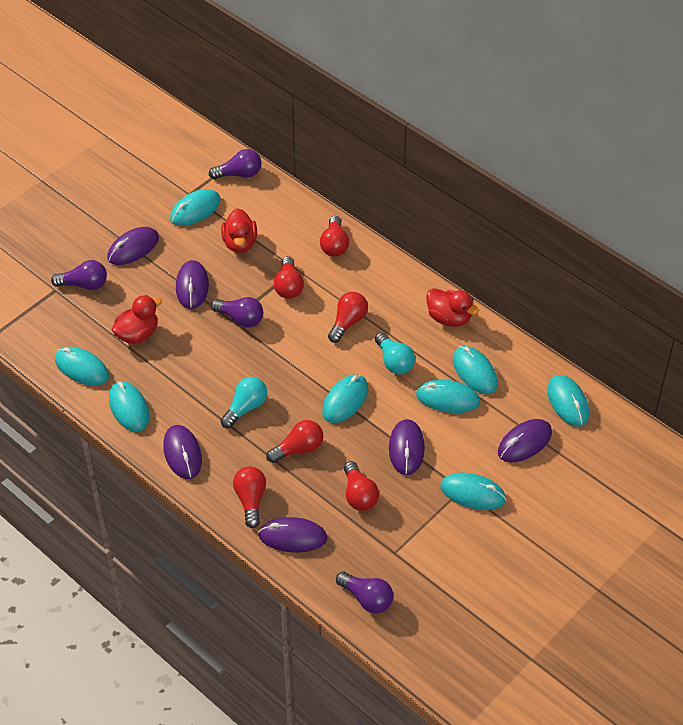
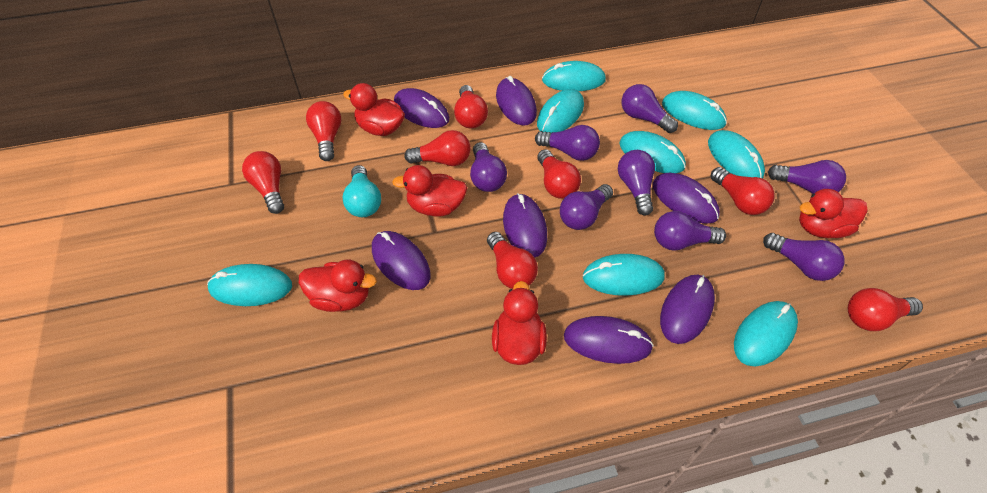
purple light bulb: [51,260,107,290] [209,149,261,179] [211,297,263,328] [336,571,393,614] = 4 -> [470,142,507,192] [535,125,600,161] [560,184,613,230] [618,150,655,216] [622,84,678,133] [654,211,726,251] [763,233,845,281] [768,160,846,194] = 8
purple mouse: [107,227,159,265] [163,425,202,479] [176,260,209,309] [258,517,328,552] [389,419,425,475] [498,419,552,462] = 6 -> [372,231,431,290] [394,88,449,128] [496,76,537,126] [503,193,547,258] [564,316,654,364] [653,173,720,224] [660,275,715,344] = 7
red duck: [111,295,162,344] [221,208,257,253] [426,288,479,327] = 3 -> [299,260,377,312] [343,83,405,136] [392,165,467,217] [492,281,547,365] [799,189,867,238] = 5
red light bulb: [233,466,266,528] [266,420,324,463] [274,256,304,299] [320,216,349,257] [328,292,368,343] [344,461,379,511] = 6 -> [242,151,284,214] [306,101,341,161] [404,130,471,166] [454,85,488,128] [487,232,538,289] [537,149,581,199] [711,167,775,215] [848,288,923,331] = 8
turquoise light bulb: [220,377,267,428] [375,332,415,374] = 2 -> [342,165,381,217] = 1

